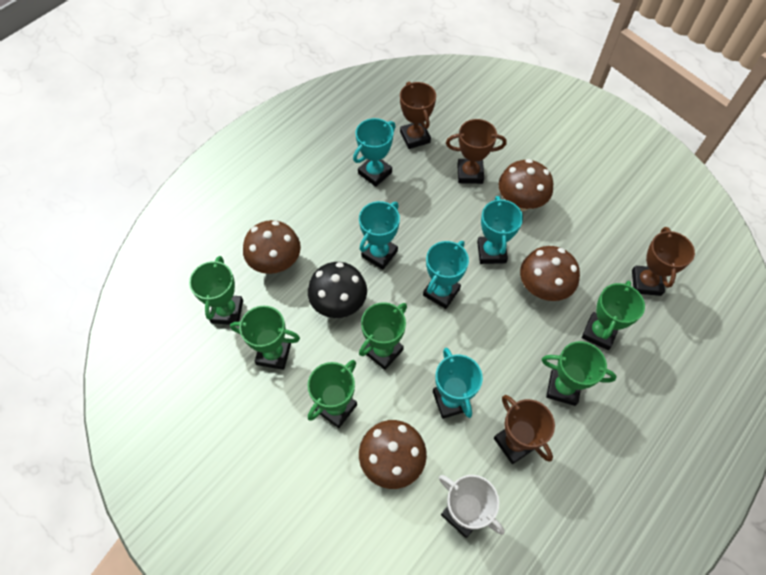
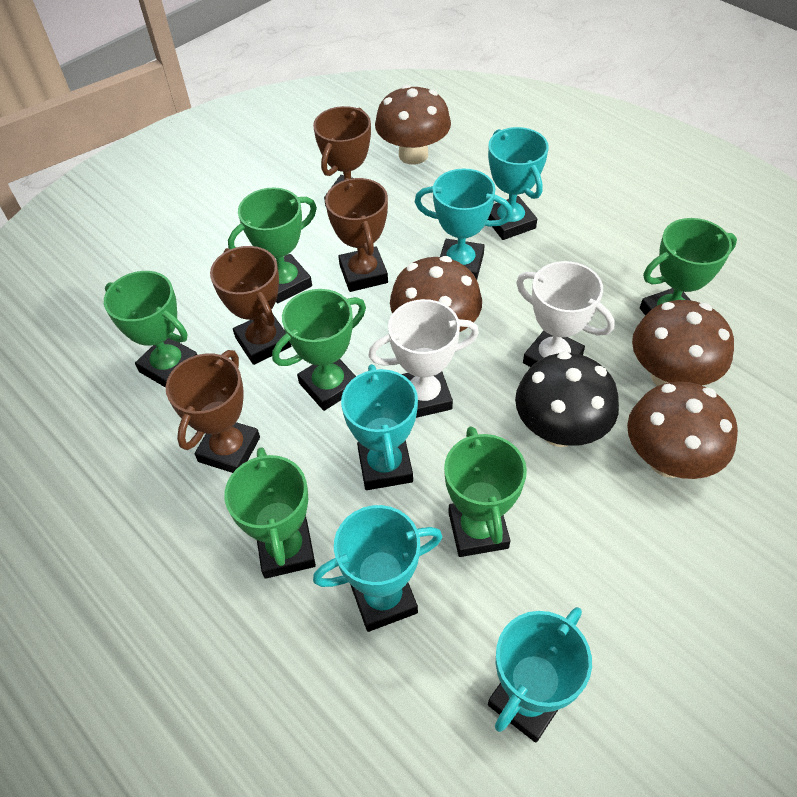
white trophy: [439,475,505,538] = 1 -> [368,299,479,418] [516,261,615,367] = 2

